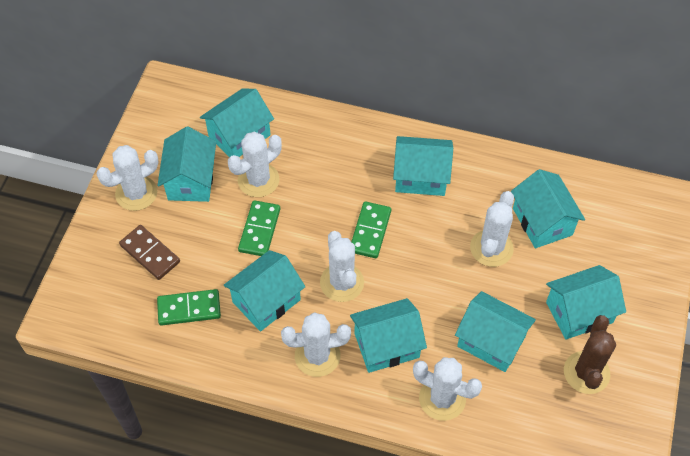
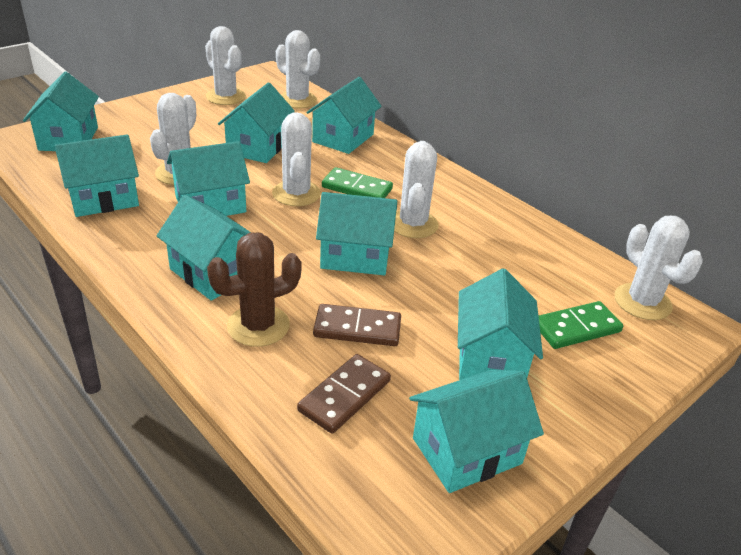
brown domino: [119,225,180,280] = 1 -> [297,354,391,434] [313,304,401,346] = 2
green domino: [157,289,221,326] [238,200,280,256] [351,201,391,258] = 3 -> [322,167,393,198] [539,301,623,349] = 2
turquoise house: [157,127,216,202] [200,88,274,157] [223,250,306,332] [350,298,427,373] [393,136,453,196] [455,291,536,372] [511,169,585,248] [546,265,626,340] = 8 -> [23,72,99,151] [55,134,139,217] [157,195,251,301] [167,141,250,216] [218,82,295,163] [306,77,382,154] [316,192,397,275] [409,370,544,493] [458,268,543,380] = 9

